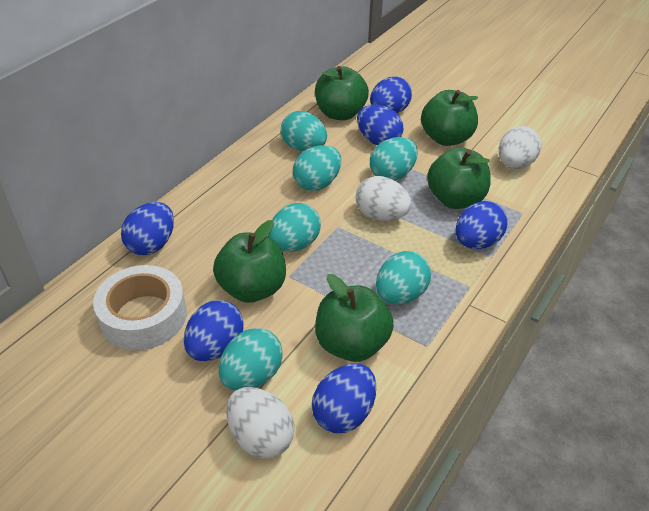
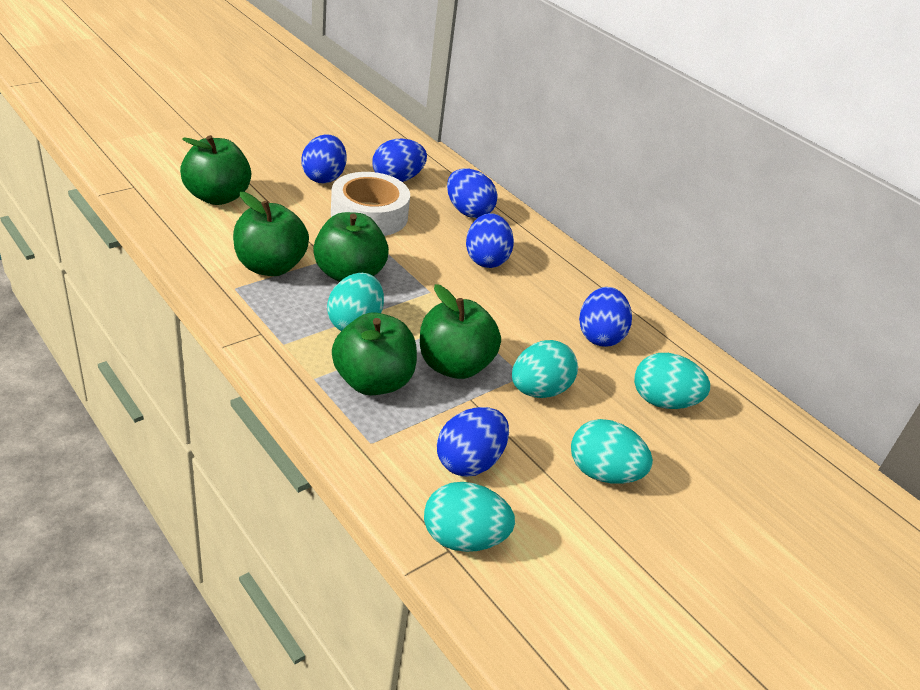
turquoise egg: [219,328,283,390] [268,203,321,252] [281,111,327,152] [293,145,341,191] [370,137,418,181] [376,251,431,304] = 6 -> [327,273,384,331] [424,482,515,552] [512,340,578,398] [571,419,653,484] [634,353,710,409] = 5
white egg: [226,387,295,458] [356,176,411,221] [499,126,542,169] = 3 -> none = 0

